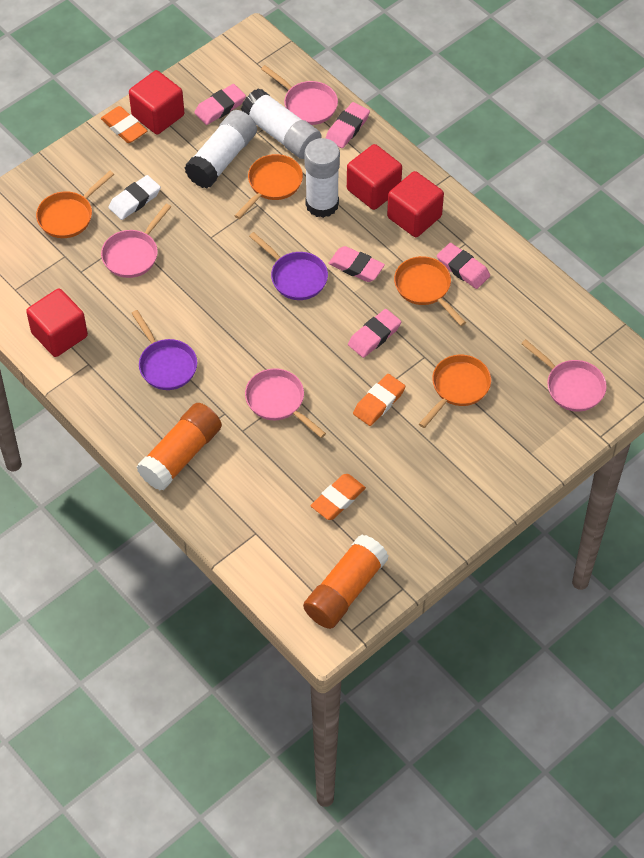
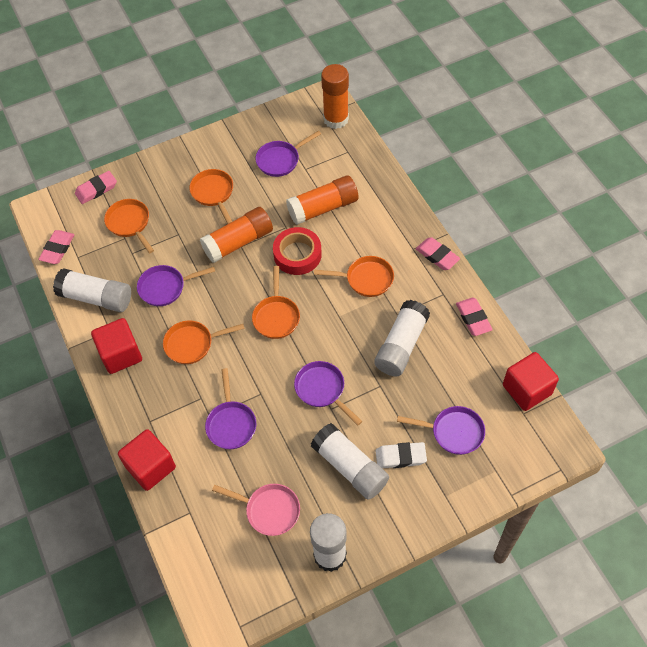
orange eraser: [101,106,147,143] [311,474,366,520] [353,374,405,426] = 3 -> none = 0
orange glue stick: [137,403,222,491] [303,534,389,629] = 2 -> [200,207,273,263] [286,176,358,225] [321,64,349,129] = 3
orange pan: [36,171,114,238] [234,154,303,219] [394,256,466,326] [419,355,491,428] = 4 -> [104,199,154,253] [163,320,245,364] [189,169,233,224] [252,266,300,339] [314,256,394,297] = 5
pink eraser: [194,84,246,125] [326,102,370,148] [328,246,385,282] [348,309,401,358] [437,243,490,289] = 5 -> [38,230,75,264] [75,171,117,204] [416,237,460,270] [456,298,493,336] = 4
pink pan: [101,203,171,278] [245,368,326,438] [261,65,338,125] [521,339,607,412] = 4 -> [212,484,300,536] = 1
purple pan: [131,310,197,390] [249,232,328,300] = 2 -> [137,265,215,306] [205,368,256,449] [255,130,321,177] [294,361,362,425] [397,406,485,455] = 5
red cube: [26,288,88,357] [129,70,184,134] [347,144,402,210] [387,171,444,237] = 4 -> [91,318,142,374] [118,429,176,491] [503,352,559,411] = 3
red tape: none = 0 -> [273,227,322,275] = 1
white glue stick: [184,110,257,188] [241,88,321,159] [305,138,340,218] = 3 -> [53,268,131,312] [310,513,347,572] [311,423,389,500] [374,300,430,376] = 4

